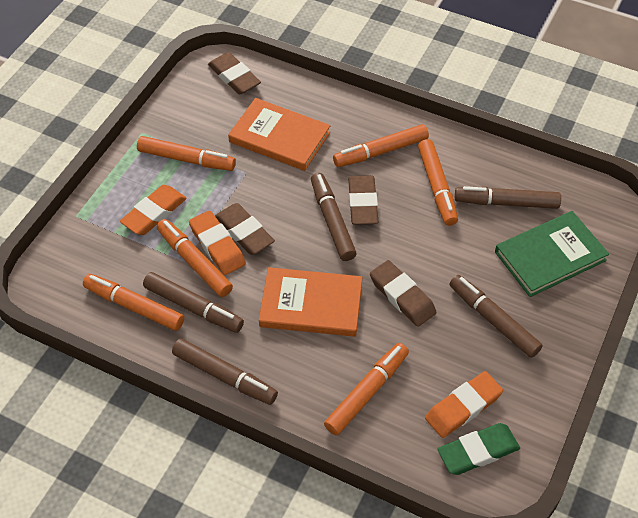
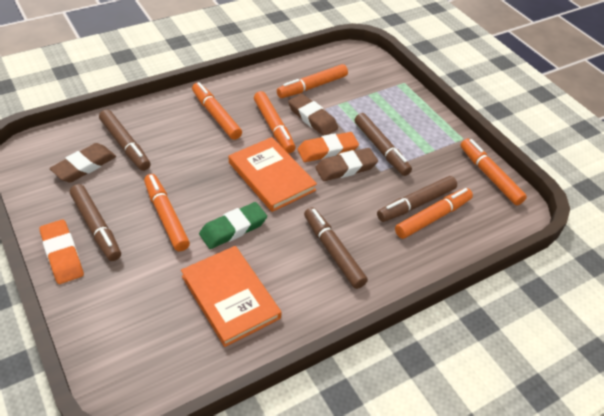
brown eraser: [208,52,261,95] [215,203,275,255] [348,175,378,225] [370,260,436,327] = 4 -> [50,143,116,183] [288,94,338,136] [315,148,378,181] = 3
green book: [495,211,609,297] = 1 -> none = 0
orange eraser: [120,185,187,235] [189,210,246,275] [425,371,503,438] = 3 -> [39,219,84,284] [297,132,359,162] = 2

